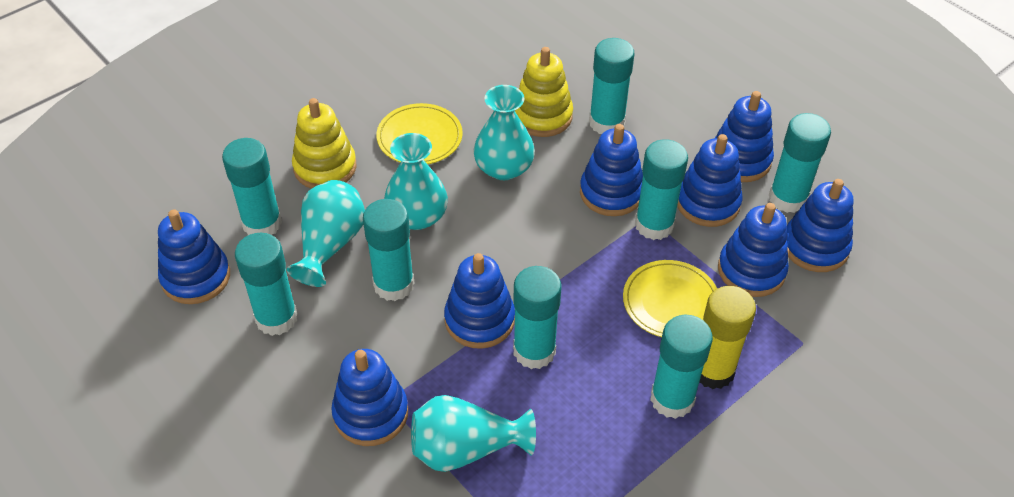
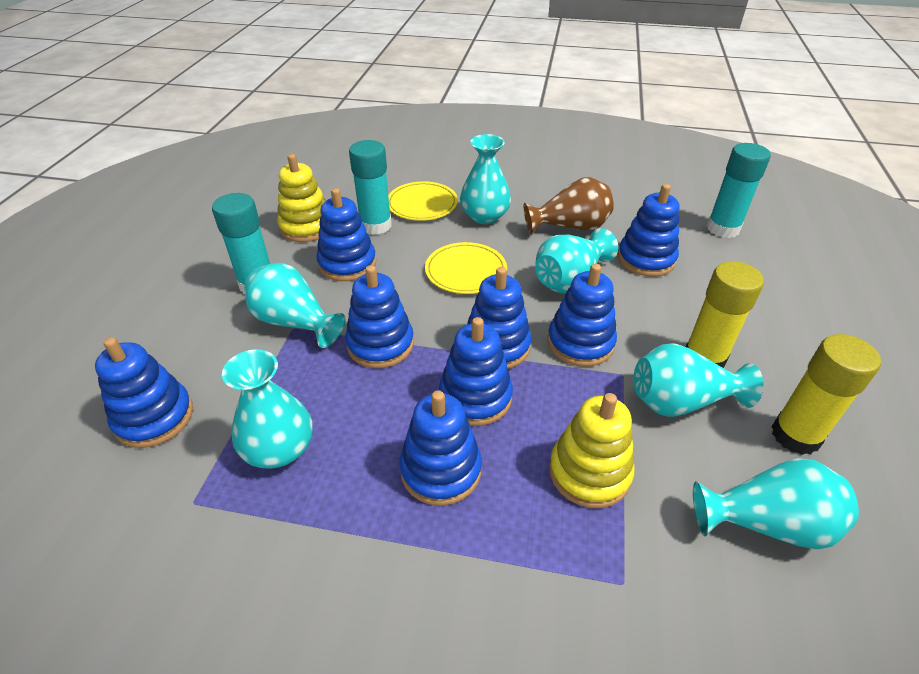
brown vase: none = 0 -> [524,177,614,235] = 1
turquoise glue stick: [222,138,282,235] [235,233,298,336] [363,199,414,301] [513,266,561,369] [589,38,635,134] [635,139,688,240] [650,315,713,419] [769,113,831,213] = 8 -> [212,193,270,294] [349,140,392,235] [707,143,771,238] = 3
turquoise vase: [287,180,365,287] [384,133,448,230] [411,395,536,472] [474,85,535,180] = 4 -> [222,349,313,469] [244,263,346,348] [460,134,511,224] [535,228,618,294] [633,343,763,417] [693,458,859,549] = 6
yellow glue stick: [699,286,756,389] = 1 -> [686,261,764,368] [771,334,881,455] = 2

